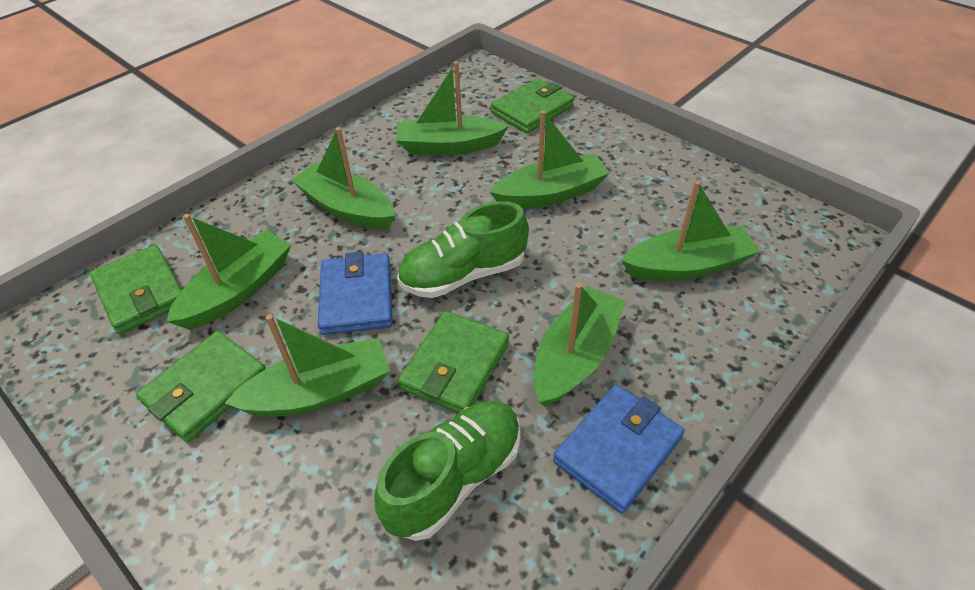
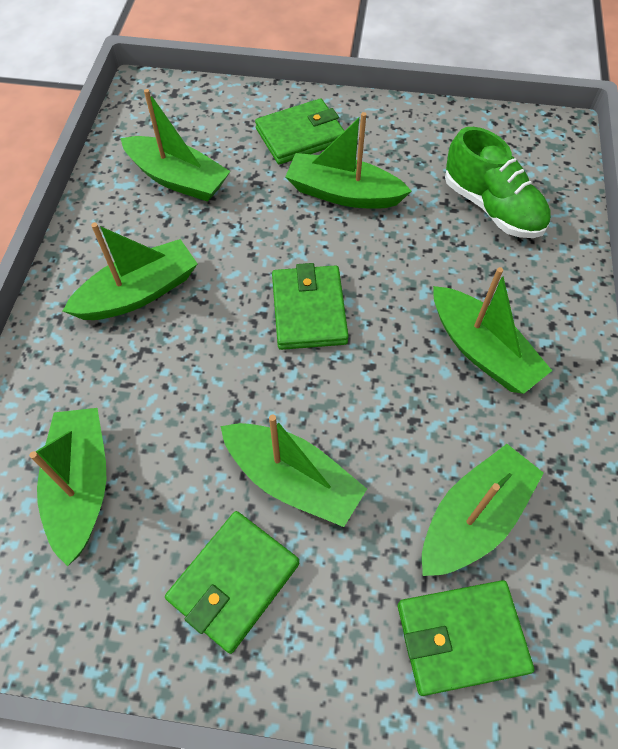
blue wallet: [318,252,393,335] [553,385,685,513] = 2 -> none = 0
green shoe: [374,401,521,541] [397,201,529,298] = 2 -> [445,127,550,238] = 1

